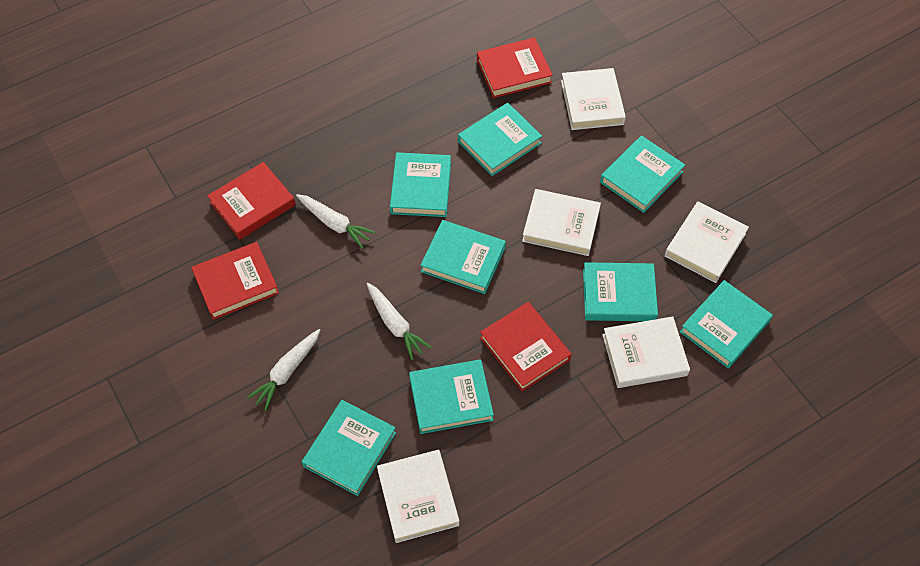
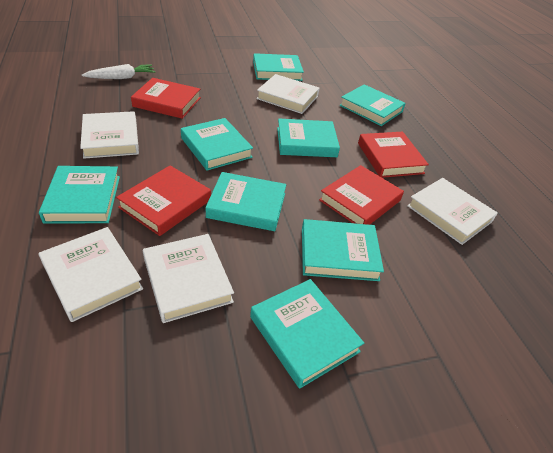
white carrot: [247,329,320,411] [296,194,376,248] [367,283,432,360] = 3 -> [82,64,155,79] = 1

